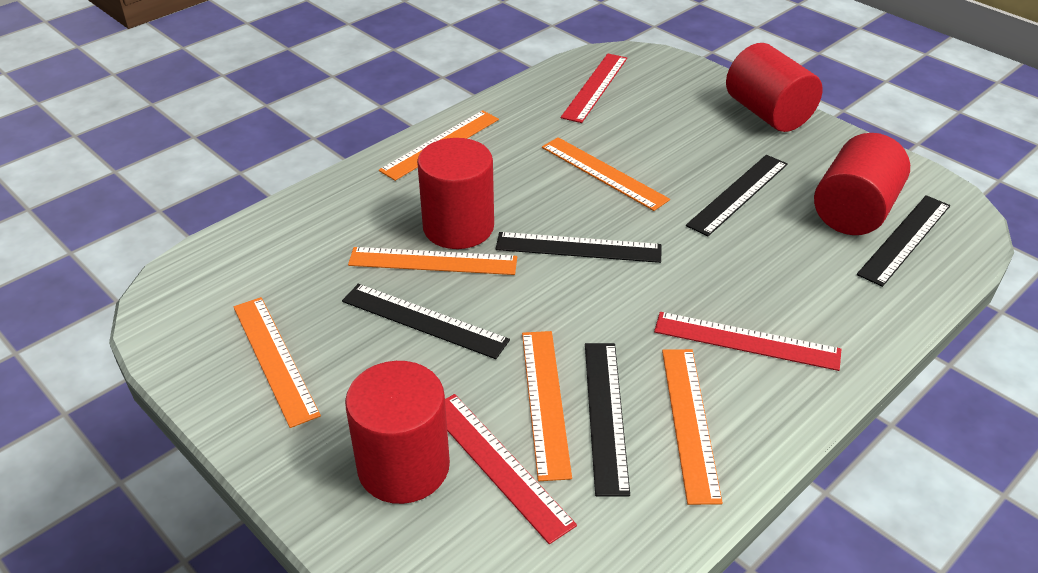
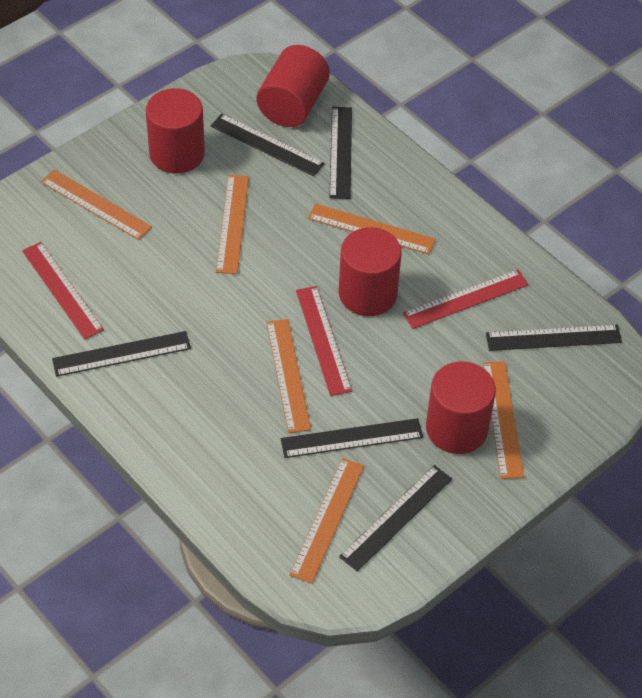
black ruler: [342,284,510,359] [496,232,662,263] [585,343,630,496] [686,155,788,236] [857,195,950,287] = 5 -> [52,331,191,377] [211,114,325,176] [281,418,423,458] [329,107,352,199] [339,465,452,572] [486,325,622,351] = 6

